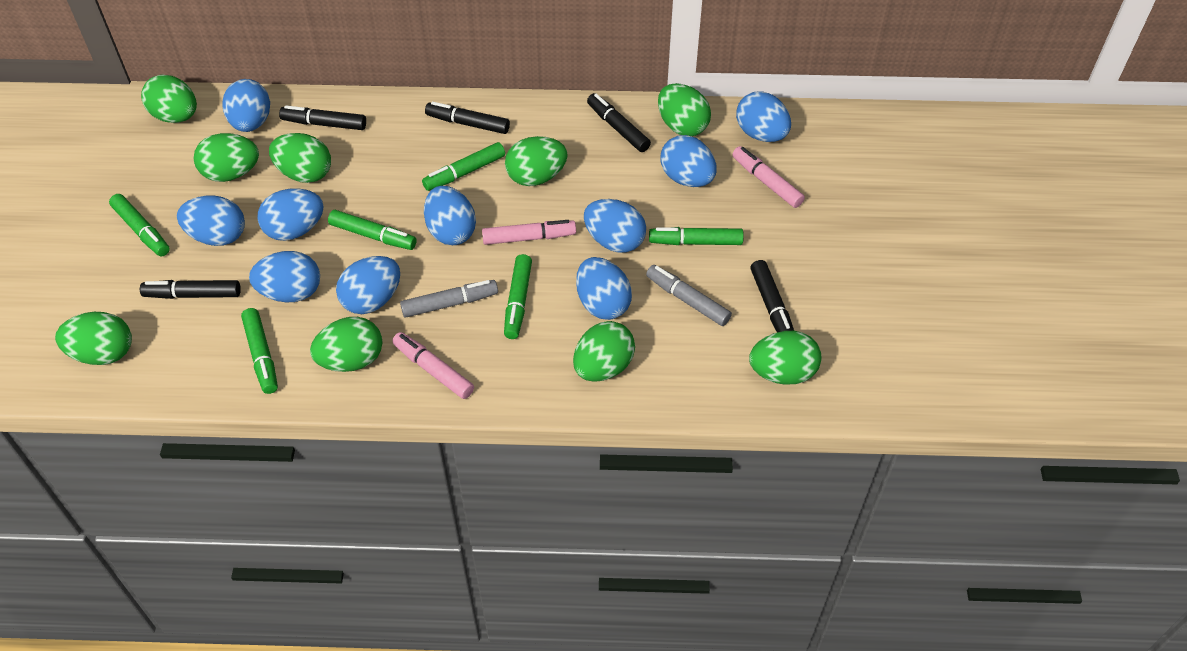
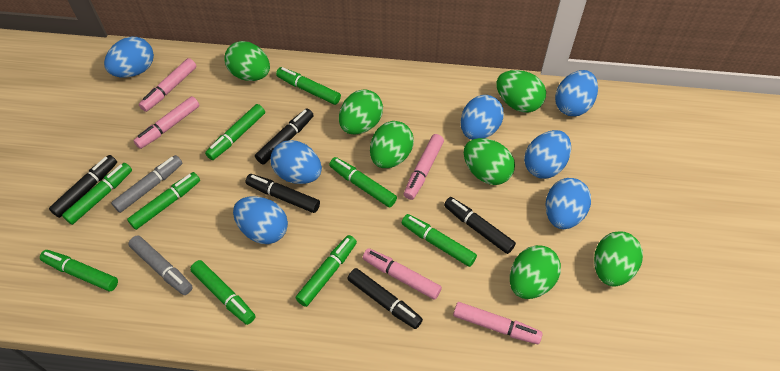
blue egg: [177,196,245,246] [222,79,270,132] [249,251,320,302] [257,188,324,241] [336,256,400,314] [424,186,476,245] [576,257,632,320] [584,199,646,253] [660,135,717,187] [736,91,791,142] = 10 -> [104,37,154,78] [233,196,288,244] [270,140,322,184] [461,95,504,140] [524,130,571,179] [545,178,591,229] [555,70,598,116] = 7
green egg: [55,312,132,365] [141,75,197,123] [194,133,259,182] [269,133,331,183] [310,317,383,372] [505,136,568,186] [573,321,635,382] [658,83,711,136] [749,331,821,385] = 9 -> [224,41,270,81] [339,89,383,135] [370,121,414,168] [464,138,515,185] [496,70,546,112] [510,245,561,299] [594,231,643,287] = 7
green marker: [109,194,170,256] [241,308,278,394] [328,210,417,250] [422,142,505,191] [504,254,532,339] [649,227,744,245] = 6 -> [40,250,118,292] [62,163,132,225] [127,172,200,230] [190,260,255,325] [205,104,265,160] [276,67,341,105] [295,235,357,307] [329,157,397,207] [402,214,477,267] = 9
pink marker: [392,332,474,399] [482,220,576,245] [732,146,805,208] = 3 -> [134,96,200,149] [139,58,197,112] [363,248,442,300] [404,134,444,200] [453,302,543,344] = 5

